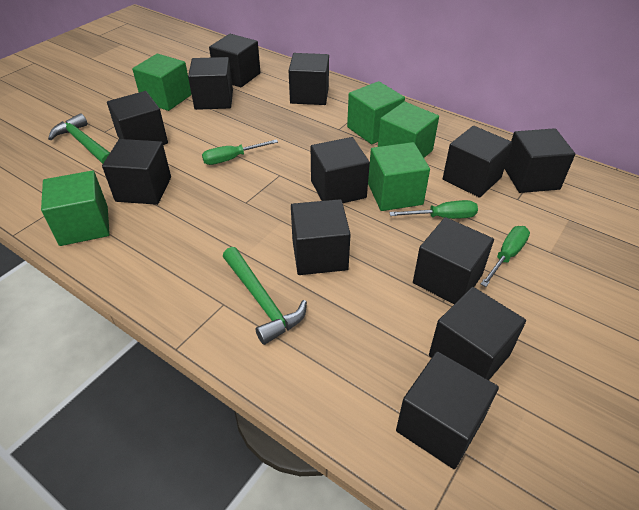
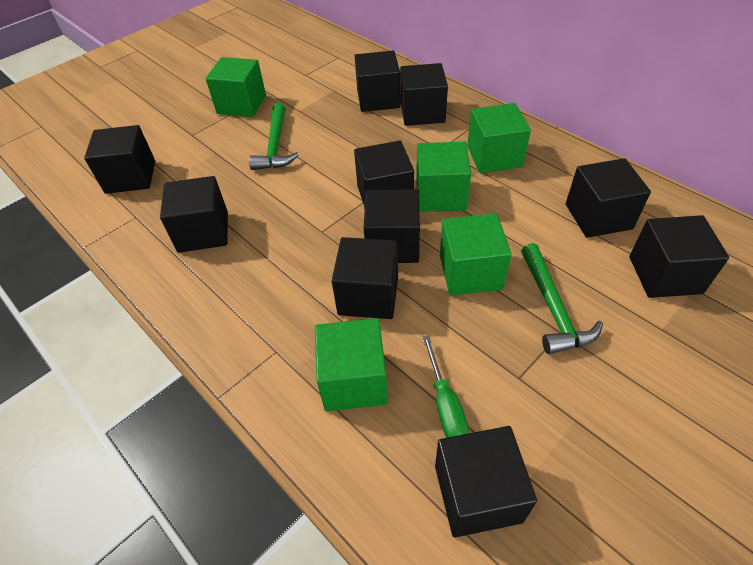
black cube: [102,139,171,205] [107,91,168,145] [188,57,233,110] [209,34,261,87] [289,53,329,105] [291,199,351,275] [311,137,370,203] [396,352,499,469] [413,217,494,304] [429,287,526,380] [443,126,512,198] [504,128,575,193] = 12 -> [84,125,155,194] [160,176,228,253] [332,237,398,319] [354,141,414,208] [355,51,400,112] [364,189,420,263] [400,63,448,126] [435,426,537,538] [566,158,651,238] [629,215,729,298] = 10
green screwdriver: [202,139,278,165] [389,200,478,219] [481,226,530,287] = 3 -> [422,335,469,438] = 1

